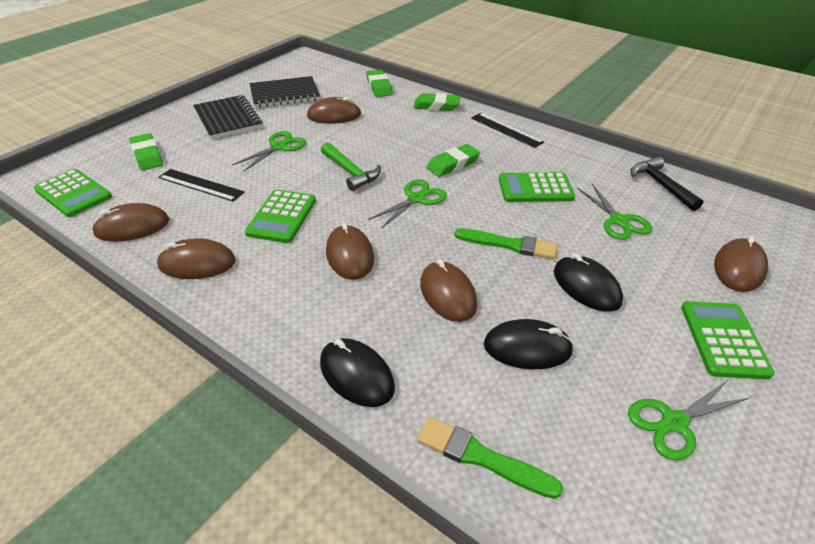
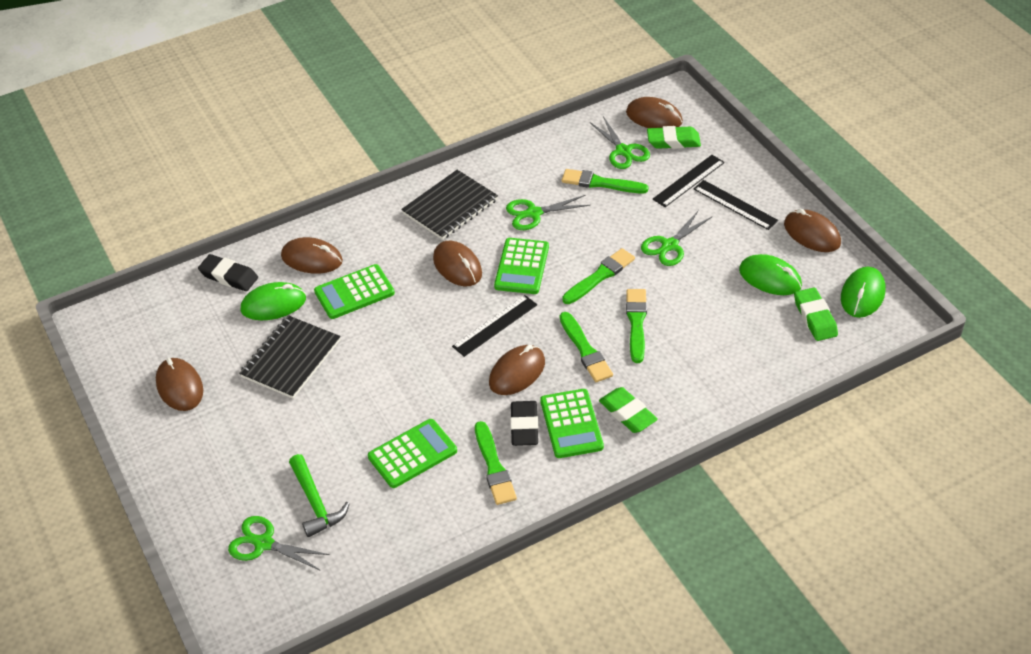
black eraser: none = 0 -> [198,254,258,291] [510,401,538,446] = 2
black hammer: [631,157,703,211] = 1 -> none = 0
black mouse: [320,338,395,407] [484,319,574,369] [554,253,623,312] = 3 -> none = 0
black ruler: [158,169,244,202] [471,113,544,148] = 2 -> [452,295,537,357] [653,155,725,207] [693,180,778,230] = 3
green brush: [417,417,563,499] [454,228,558,259] = 2 -> [475,421,517,505] [560,312,613,382] [562,169,649,193] [562,248,635,304] [626,289,647,363] = 5
green eraser: [130,133,163,170] [366,70,393,97] [413,93,461,111] [426,144,480,177] = 4 -> [599,387,658,433] [647,126,701,149] [794,287,838,341] = 3
green mouse: none = 0 -> [241,282,306,320] [739,254,802,295] [841,266,885,318] = 3

